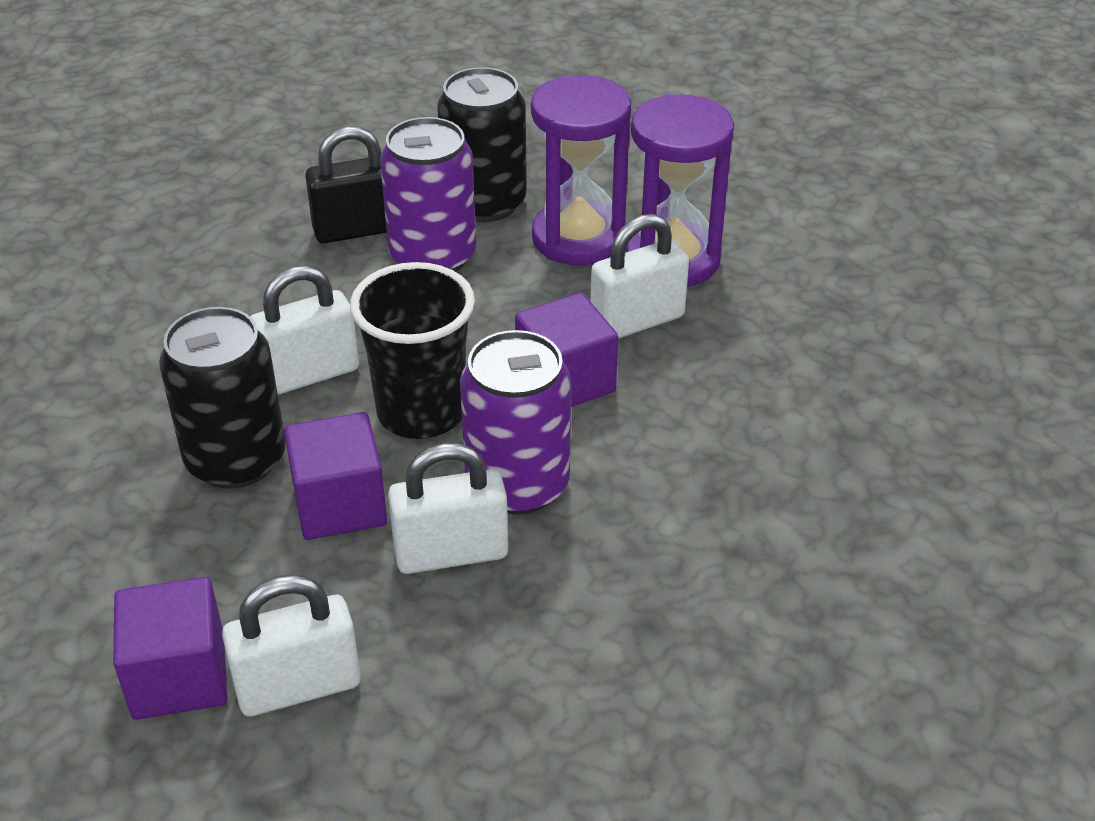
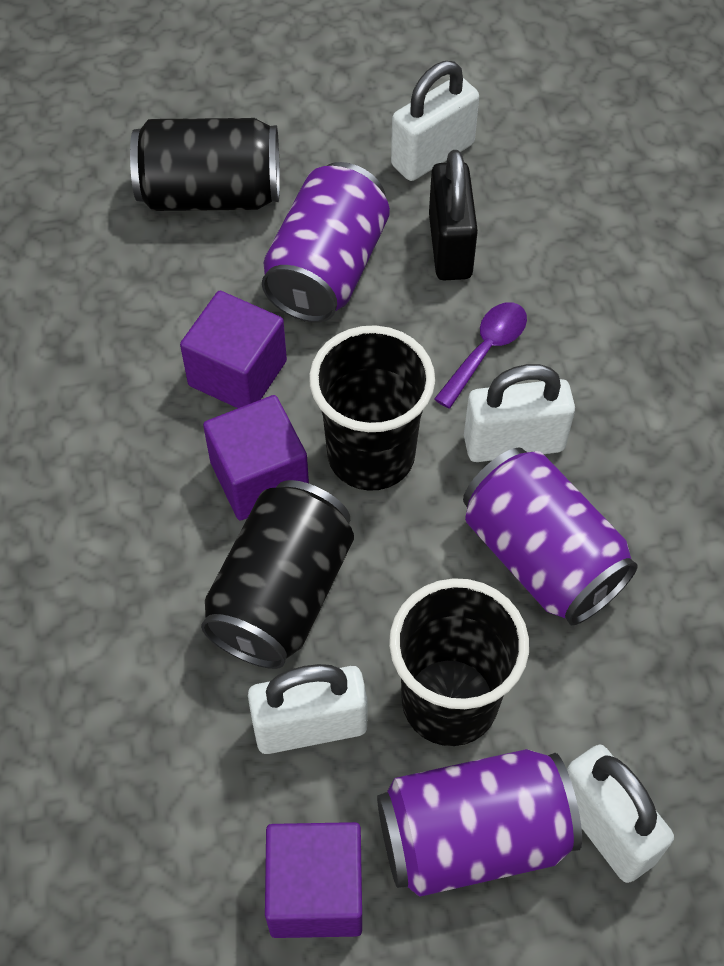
black cup: [350,262,475,439] = 1 -> [309,325,435,491] [389,578,529,746] = 2
purple can: [380,117,476,272] [460,330,571,515] = 2 -> [262,162,390,323] [377,749,582,897] [463,447,638,625] = 3
purple hourglass: [531,75,631,265] [625,94,734,287] = 2 -> none = 0
purple spoon: none = 0 -> [434,302,527,409] = 1

